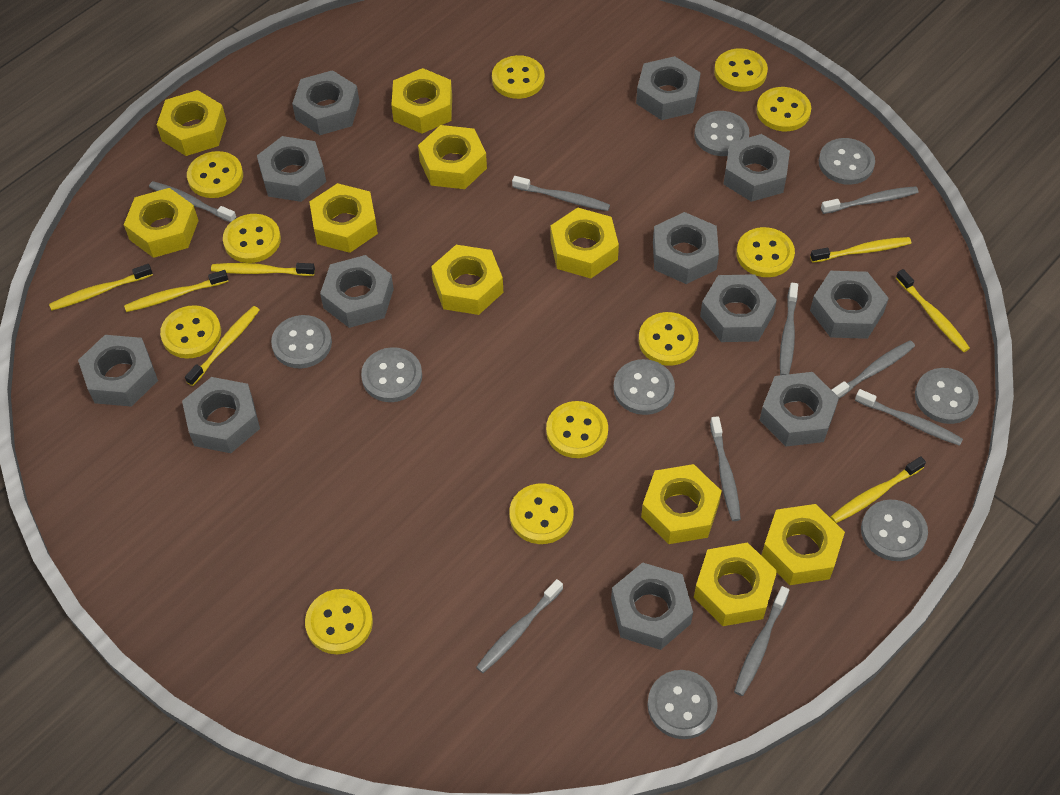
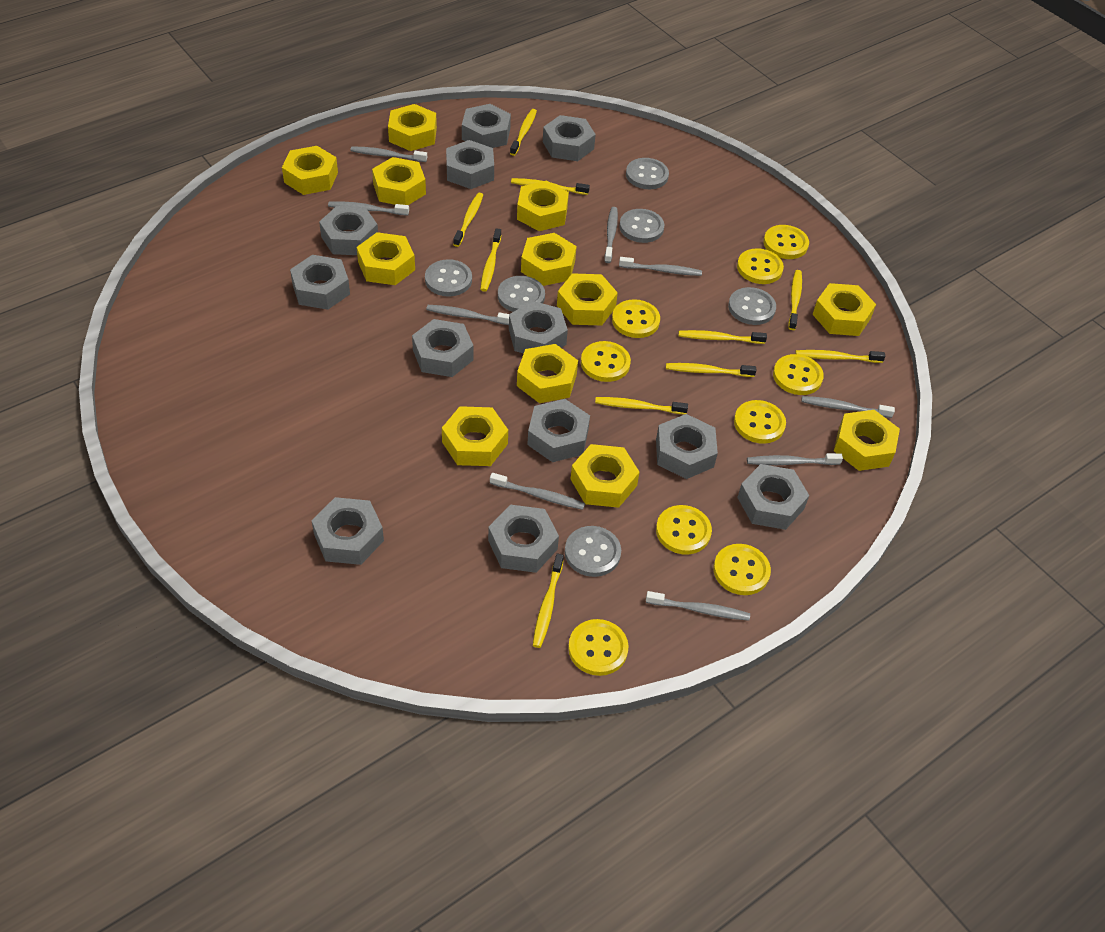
grey button: [271,315,332,368] [361,347,422,402] [613,359,675,415] [648,670,718,739] [694,111,750,156] [819,138,875,185] [861,500,928,561] [915,368,979,424] = 8 -> [425,259,472,297] [498,276,545,312] [565,526,621,577] [619,209,664,243] [626,158,669,189] [728,287,776,325] = 6
yellow button: [160,305,221,359] [187,151,243,198] [223,214,281,263] [305,589,373,654] [492,55,545,99] [509,483,574,544] [546,401,608,458] [639,312,699,366] [714,48,768,92] [736,227,795,277] [756,87,811,131] = 11 -> [568,619,629,676] [581,341,631,382] [612,299,660,338] [656,505,712,555] [713,544,771,595] [734,400,786,444] [737,248,784,284] [763,225,809,259] [773,354,824,395] = 9
yellow nut: [124,188,199,258] [157,90,227,156] [309,183,378,253] [391,68,452,134] [418,125,487,189] [431,245,503,315] [550,208,619,278] [641,464,722,544] [694,542,777,626] [761,504,845,585] = 10 -> [282,146,338,195] [357,232,415,285] [372,157,426,205] [388,104,437,151] [442,406,508,466] [517,180,569,231] [517,344,578,403] [521,233,577,286] [557,273,618,325] [571,444,640,508] [812,283,876,336] [834,410,900,471] = 12
yellow toothbrush: [49,264,153,311] [124,270,229,312] [185,306,259,386] [211,263,315,276] [810,237,911,263] [830,456,926,523] [896,269,970,352] = 7 -> [453,193,483,247] [480,228,501,292] [510,109,537,156] [511,178,590,195] [533,554,564,648] [595,397,688,414] [666,363,756,377] [678,330,767,344] [789,270,802,330] [795,350,885,363] = 10

